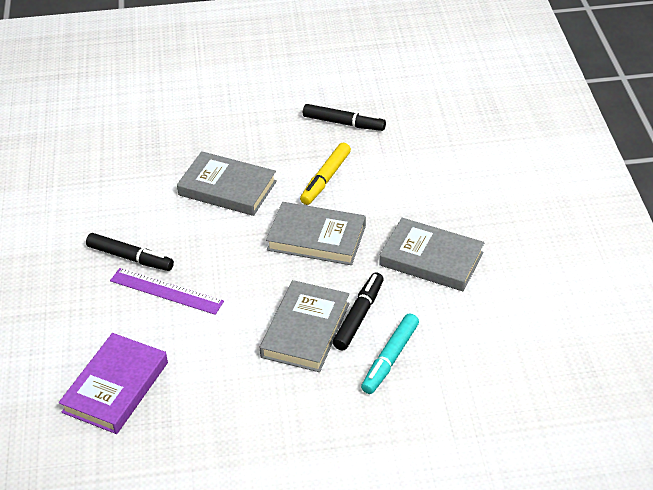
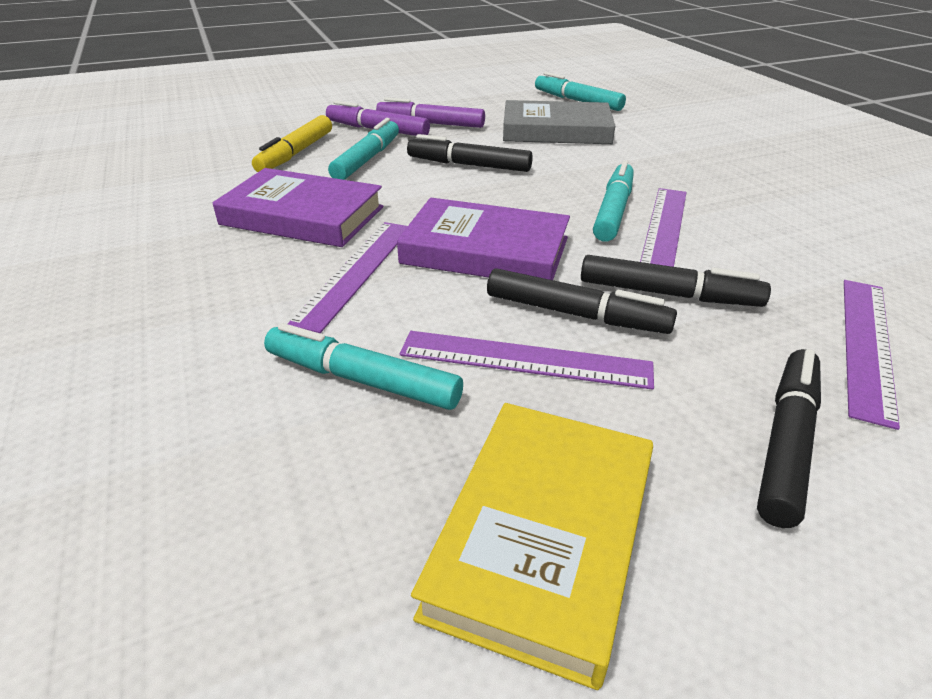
black marker: [86,233,174,271] [303,104,386,131] [333,273,384,351] = 3 -> [407,134,533,172] [487,268,677,334] [581,255,771,307] [757,349,821,528] = 4
grey book: [177,151,277,216] [260,280,350,372] [266,202,366,265] [379,218,484,291] = 4 -> [503,100,615,144] = 1
purple book: [59,333,168,434] = 1 -> [213,168,383,247] [397,198,570,280] = 2
purple marker: none = 0 -> [326,100,430,136] [376,97,485,128] = 2
purple ruler: [110,268,224,315] = 1 -> [288,222,407,333] [400,331,654,390] [640,188,687,267] [844,280,900,430] = 4
turquoise marker: [361,314,419,394] = 1 -> [264,323,463,410] [328,118,399,180] [535,72,626,111] [593,160,634,242] = 4
yellow book: none = 0 -> [411,403,653,690] = 1

